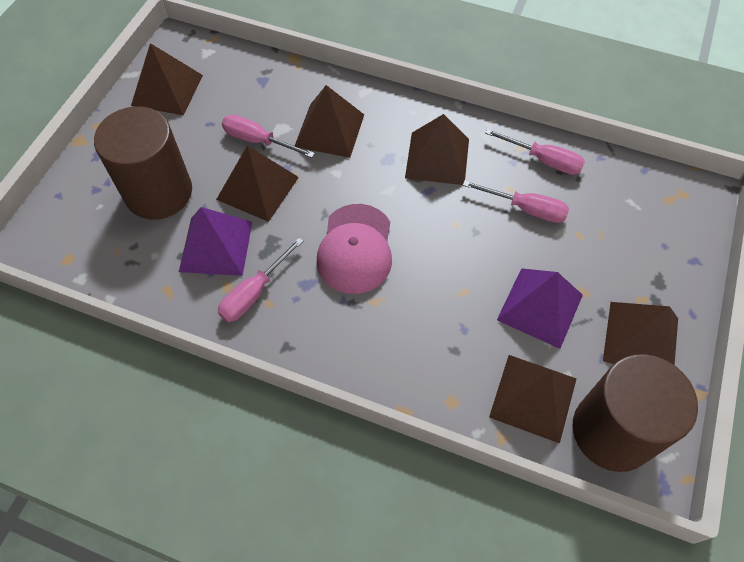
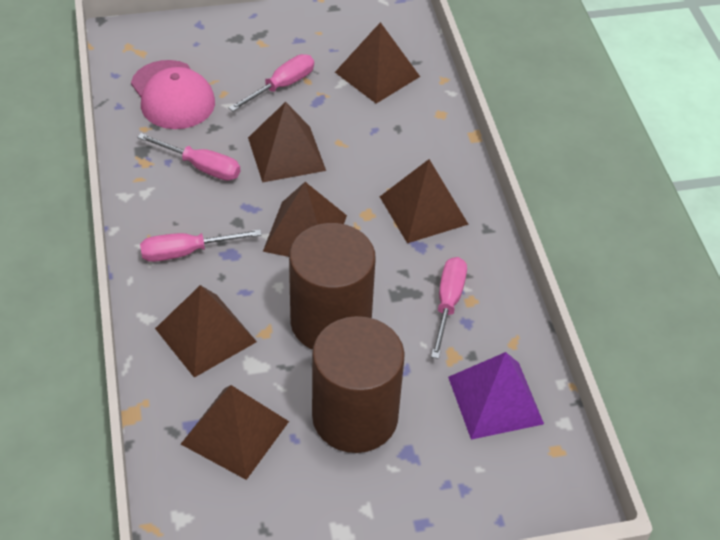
purple pyramid: [179,207,252,276] [497,268,583,349] = 2 -> [448,352,544,440] = 1

